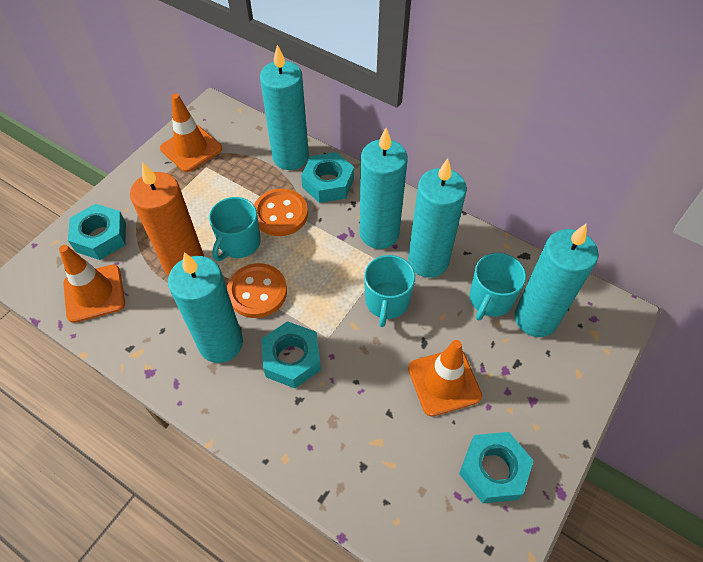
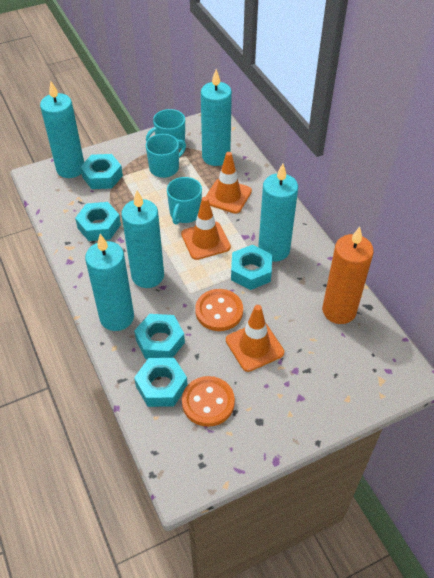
turquoise nut: [68,204,126,260] [261,321,321,388] [301,152,354,203] [459,432,534,503] = 4 -> [75,202,121,241] [80,154,123,189] [134,314,185,359] [134,358,188,407] [231,245,272,290] = 5

